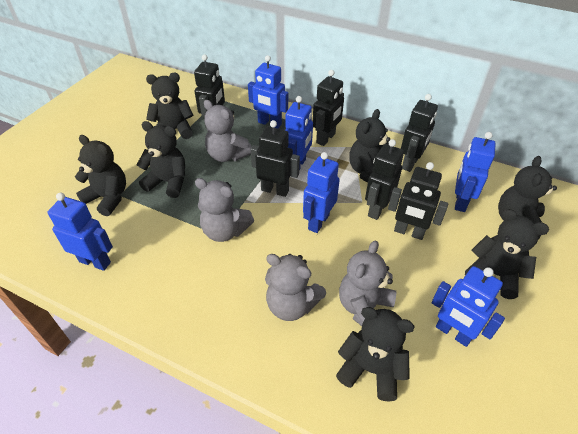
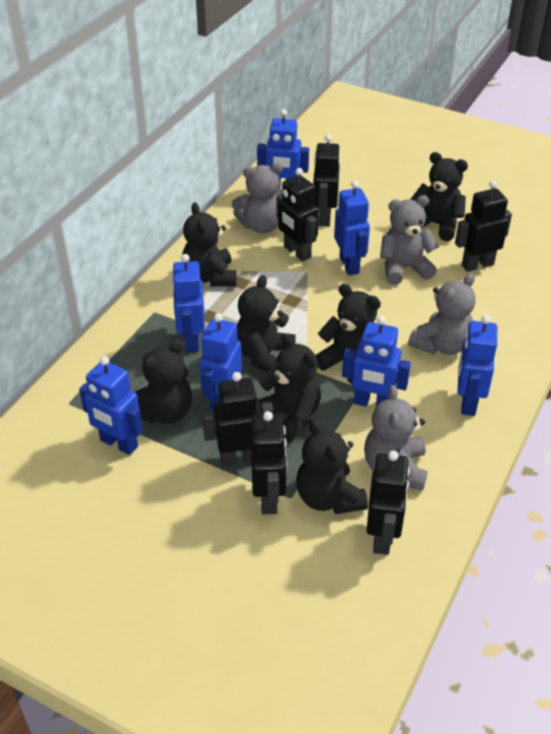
blue robot: [47,193,113,271] [248,55,288,129] [285,96,313,170] [303,152,340,233] [432,266,505,347] [455,132,496,212] = 6 -> [79,356,143,455] [172,254,205,352] [199,313,242,412] [257,109,309,189] [334,181,370,275] [342,316,411,406] [458,315,497,416] = 7

